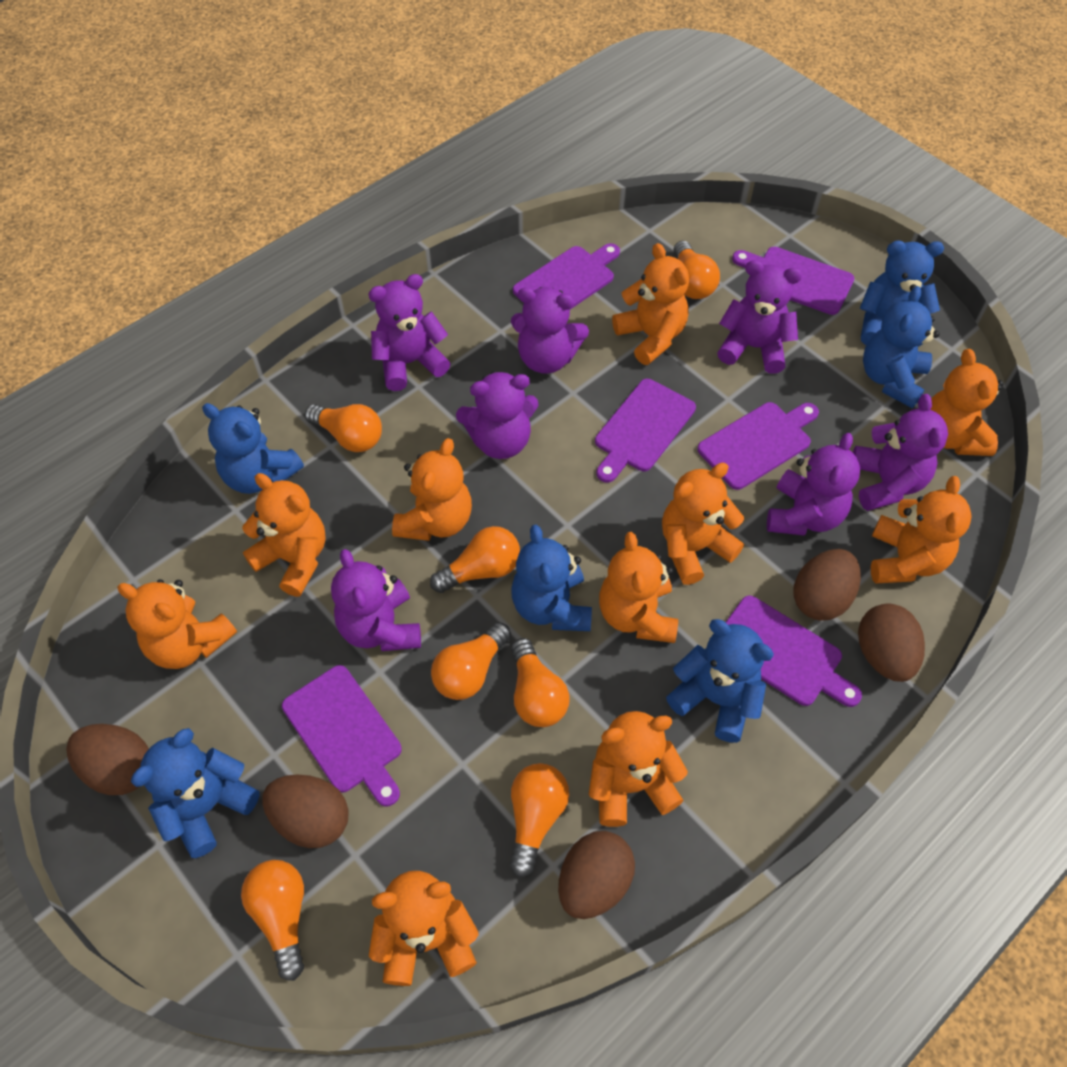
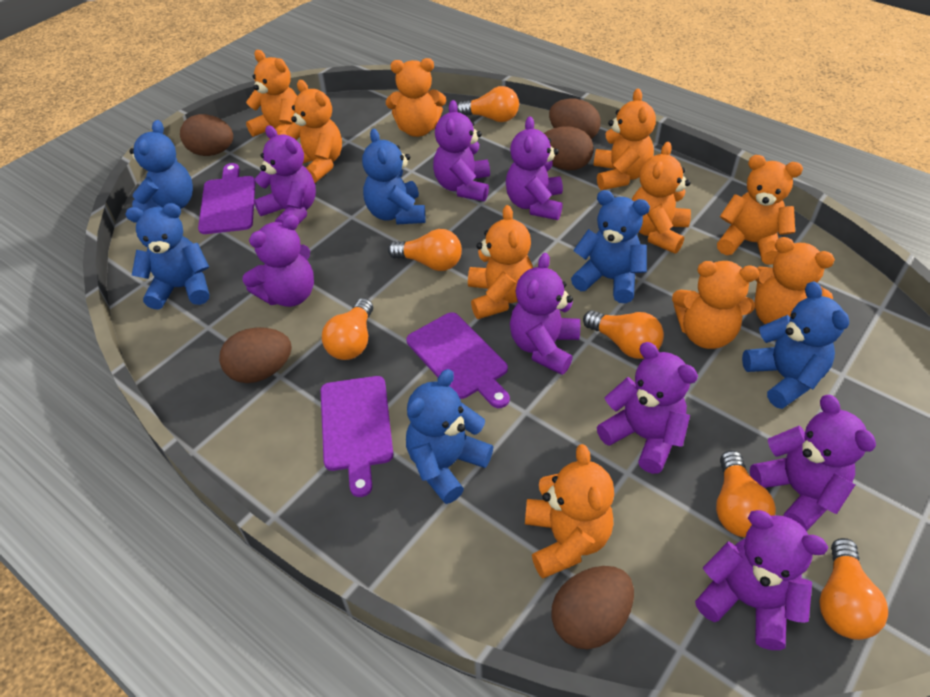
orange light bulb: [241,860,304,981] [305,404,382,452] [430,526,520,593] [431,622,511,700] [510,763,569,877] [511,638,569,727] [673,241,720,299] = 7 -> [322,298,373,360] [388,229,462,271] [457,86,519,122] [583,310,664,359] [716,450,776,538] [819,538,888,640] = 6
purple cutting board: [282,665,402,807] [513,243,620,309] [595,379,696,482] [697,402,819,490] [725,596,862,707] [732,247,854,315] = 6 -> [198,163,256,234] [320,376,393,497] [407,312,510,408] = 3
purple teddy bear: [331,549,421,651] [368,274,451,391] [456,371,538,459] [511,287,589,374] [717,260,802,373] [767,433,860,535] [853,394,948,511] = 7 -> [242,215,314,307] [254,125,316,223] [433,100,490,201] [506,116,563,220] [510,253,580,375] [597,342,698,474] [695,510,828,650] [750,395,876,531] = 8

